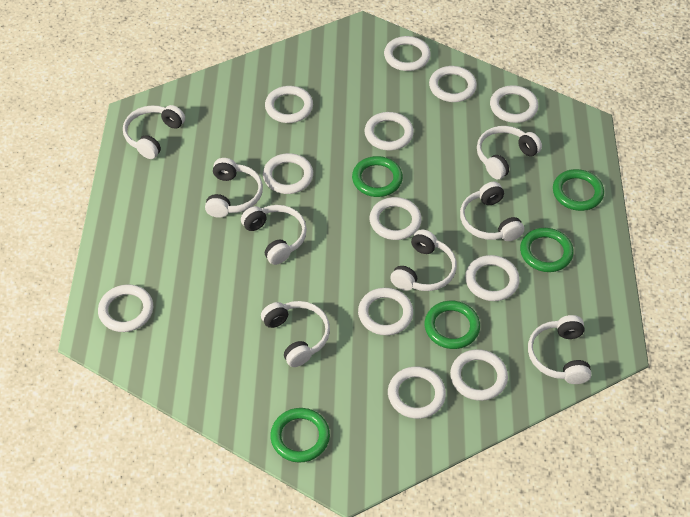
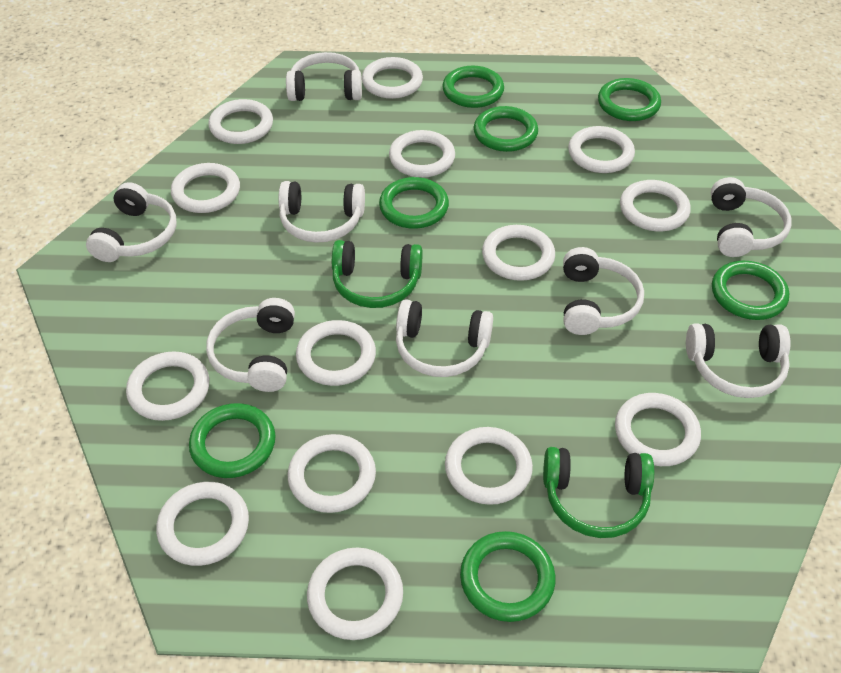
green headphones: none = 0 -> [332,240,423,308] [543,447,654,538] = 2
green ring: [270,408,330,462] [352,156,403,197] [424,301,480,349] [520,228,574,272] [553,169,604,211] = 5 -> [189,403,276,478] [379,177,449,229] [442,66,504,108] [460,531,556,622] [474,106,538,152] [598,78,661,121] [712,261,789,320] = 7
white ring: [98,284,153,332] [263,153,313,194] [265,86,313,123] [358,288,413,335] [364,112,414,151] [369,197,422,240] [384,36,431,71] [388,366,446,419] [429,66,477,102] [450,349,508,401] [465,255,520,301] [490,85,538,123] = 12 -> [126,351,209,421] [156,482,249,566] [171,163,240,213] [208,99,273,144] [288,434,376,513] [296,320,376,386] [307,548,403,640] [362,57,423,99] [389,130,455,178] [445,427,533,505] [482,225,555,281] [568,126,635,173] [615,393,701,466] [620,180,691,231] = 14

